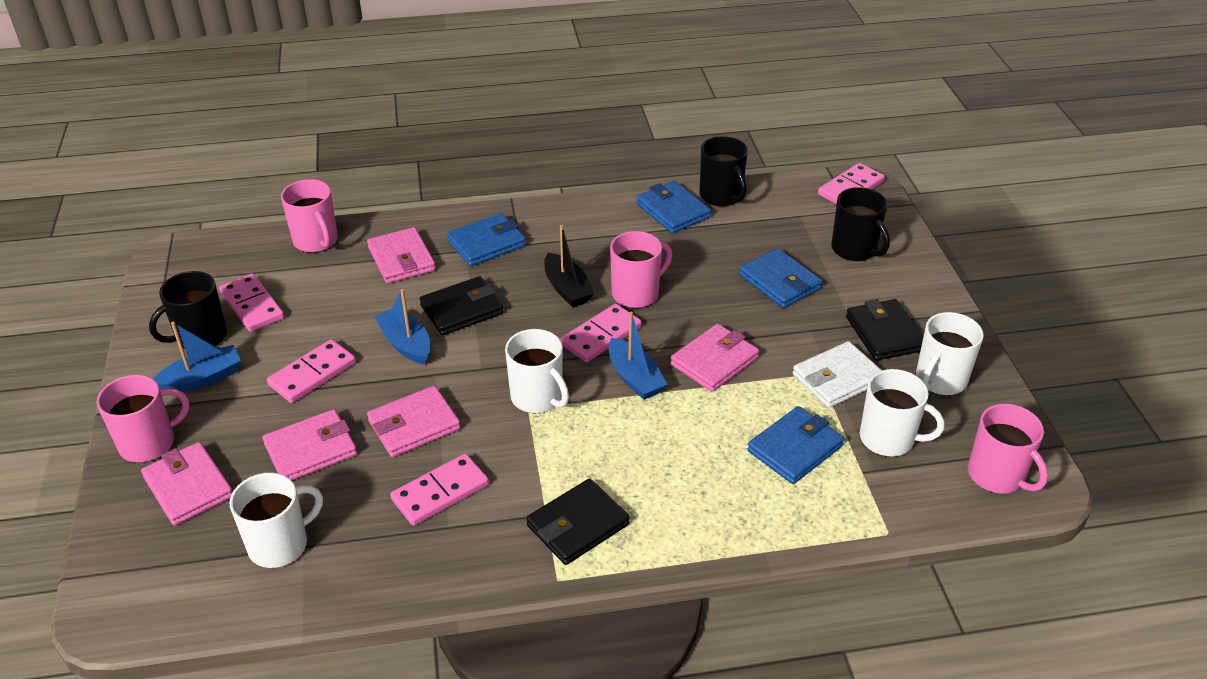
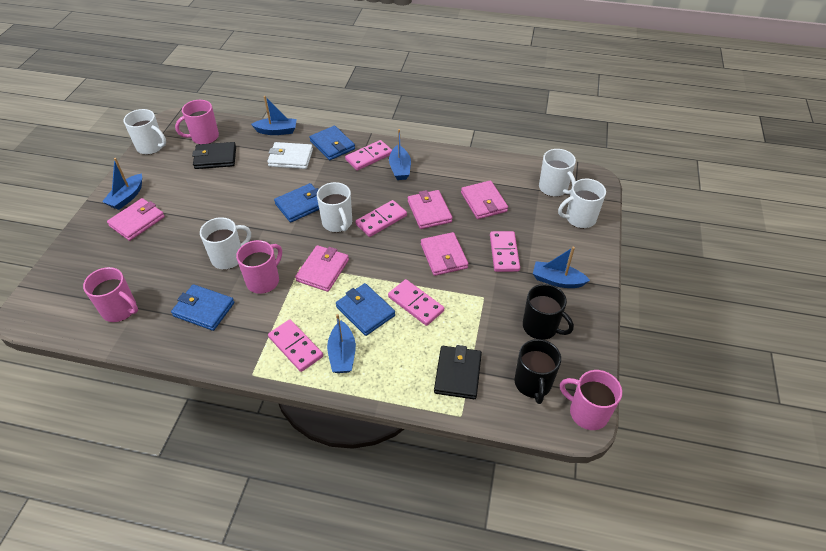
black boat: [544,225,594,308] = 1 -> none = 0
black mug: [149,271,227,349] [700,136,748,206] [831,187,890,261] = 3 -> [515,339,561,404] [523,284,574,340] = 2
black wallet: [420,276,503,335] [526,478,630,565] [846,299,923,361] = 3 -> [192,142,236,169] [434,345,482,399] = 2
blue boat: [153,322,241,392] [374,289,431,365] [609,312,667,400] = 3 -> [102,158,142,210] [251,96,297,135] [327,314,356,373] [389,129,411,180] [533,247,590,288] = 5
white mug: [230,473,323,568] [505,329,569,413] [860,369,945,457] [916,312,984,395] = 4 -> [124,109,166,155] [200,217,251,269] [317,182,352,232] [539,149,576,197] [558,179,606,228] = 5

